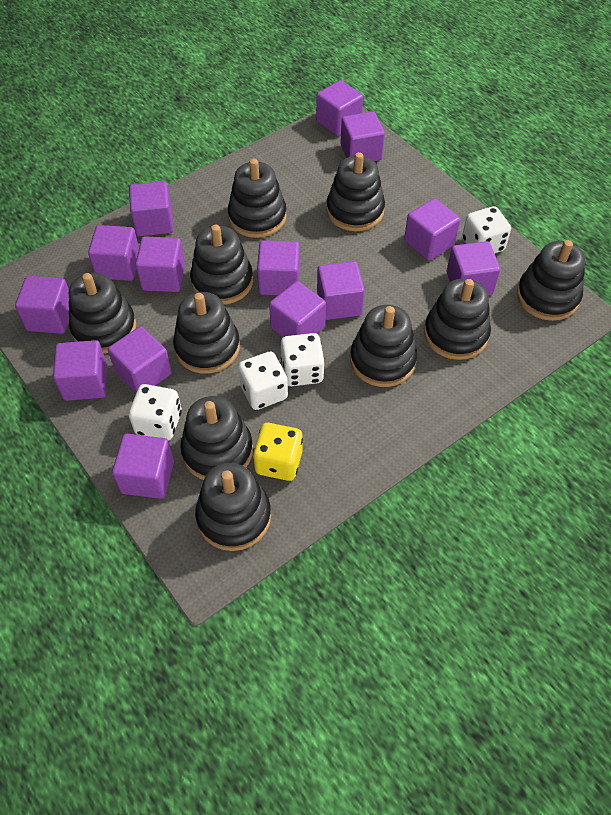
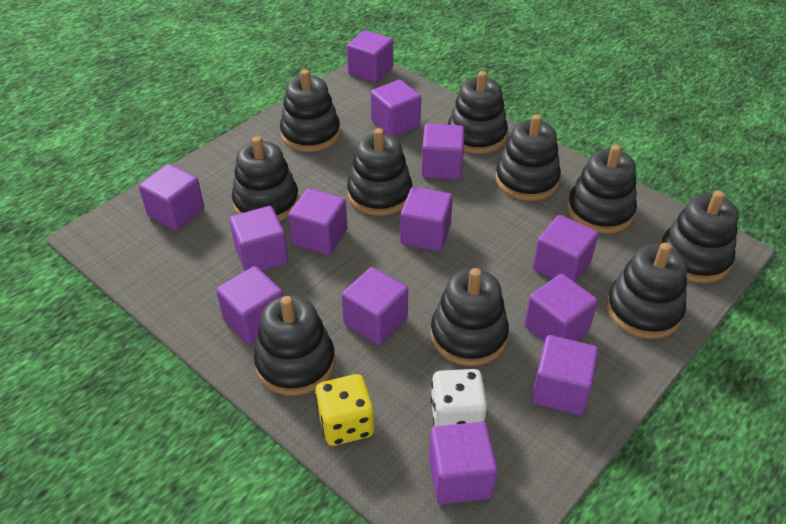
purple cube: [15,276,69,334] [53,340,107,401] [88,225,139,281] [108,326,172,393] [112,434,174,499] [129,181,173,236] [135,236,185,292] [257,240,300,295] [269,281,326,337] [316,80,363,136] [317,261,365,320] [340,111,385,161] [404,198,460,261] [447,241,500,295] = 14 -> [139,164,204,231] [216,266,283,345] [229,206,288,271] [288,188,347,255] [342,267,408,345] [347,30,393,83] [371,80,421,137] [400,187,453,252] [422,124,465,179] [429,422,498,504] [524,274,598,342] [532,335,599,415] [533,215,598,283] = 13
white dice: [129,384,182,440] [238,351,288,410] [281,333,325,386] [462,206,511,254] = 4 -> [431,369,487,427] = 1

